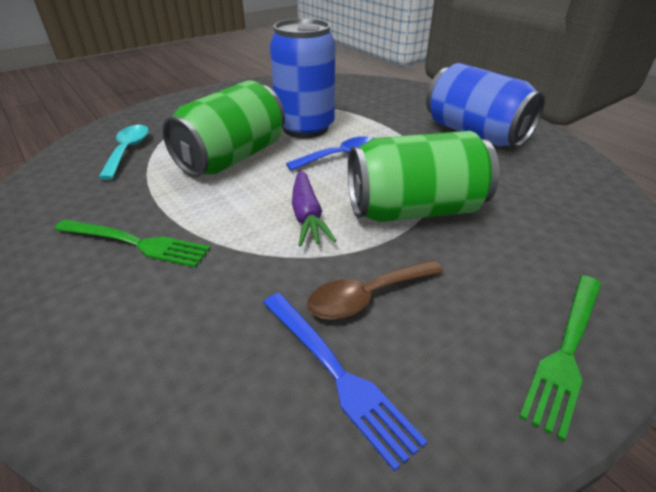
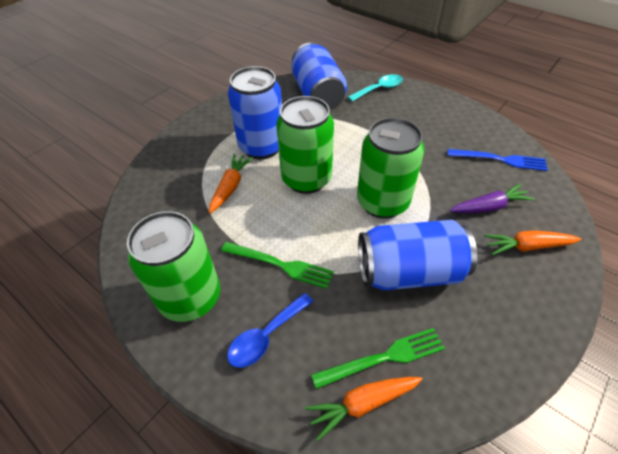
blue can: [270,18,335,138] [426,63,545,147] = 2 -> [228,66,282,160] [292,42,347,110] [358,220,477,290] = 3
brown spoon: [307,260,443,320] = 1 -> none = 0
green can: [162,80,285,177] [348,131,499,222] = 2 -> [127,211,220,322] [276,96,334,194] [357,117,424,219] = 3
orange carrot: none = 0 -> [209,154,253,213] [305,377,423,441] [484,230,582,255] = 3

